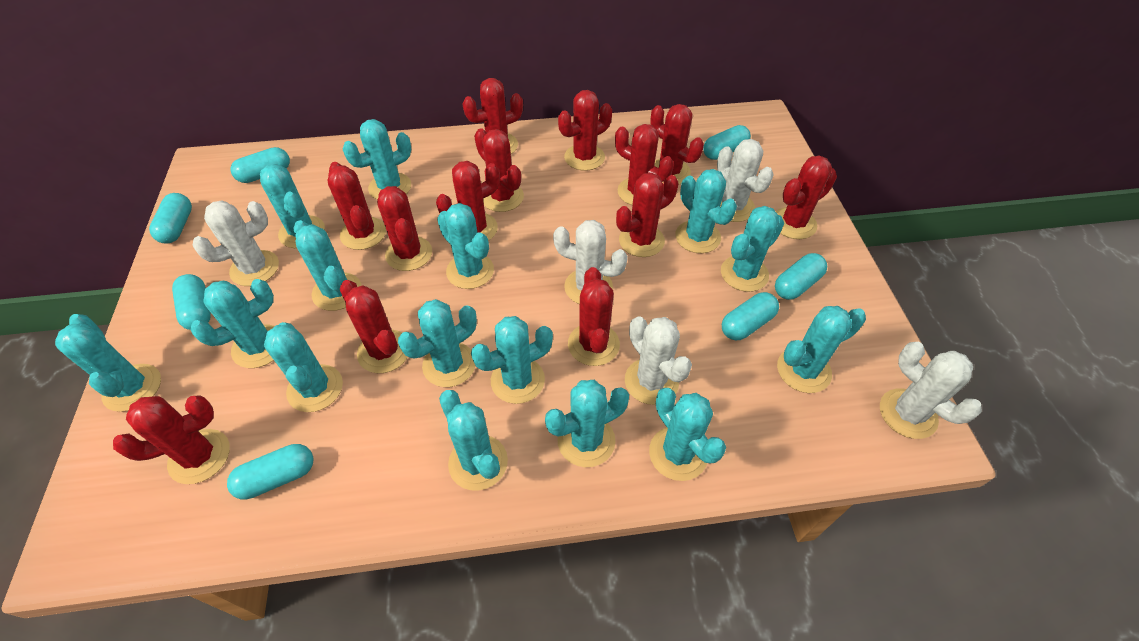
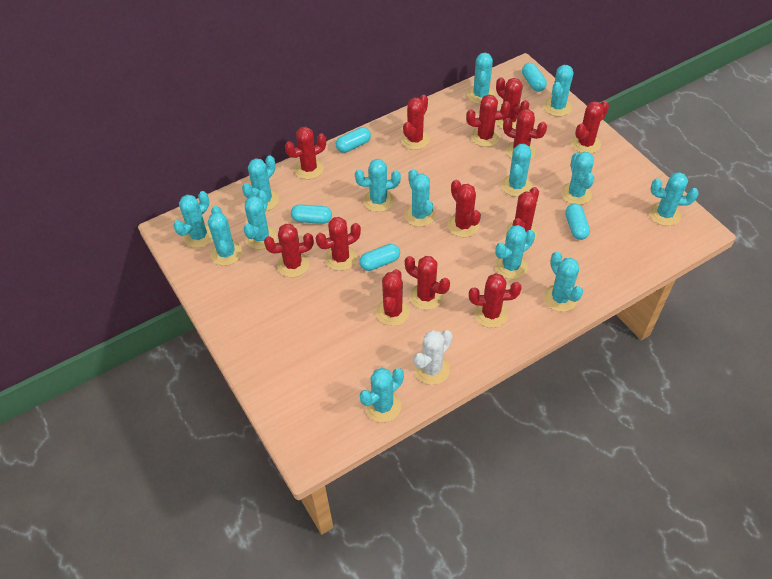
turquoise cactus: [55,314,161,412] [191,279,274,368] [260,164,325,248] [264,322,343,412] [294,220,361,311] [343,119,411,200] [398,299,477,387] [437,203,494,289] [439,390,508,491] [471,316,553,404] [545,380,629,467] [649,388,726,481] [675,169,737,253] [721,206,784,292] [777,306,866,393] = 15 -> [173,191,213,248] [208,206,242,266] [242,156,279,211] [244,190,277,249] [355,159,401,212] [360,368,404,422] [405,169,436,227] [467,53,495,104] [495,225,535,279] [502,144,532,197] [544,65,574,117] [544,252,583,312] [561,152,594,205] [649,172,699,226] = 14
turquoise capsule: [149,193,192,243] [172,274,211,330] [227,444,314,500] [231,147,290,183] [703,125,751,160] [722,292,779,340] [775,253,827,300] = 7 -> [291,204,332,224] [336,127,371,153] [359,244,400,271] [522,63,547,92] [565,204,590,240] = 5
white cactus: [193,200,279,286] [553,220,628,304] [625,316,692,405] [717,139,774,222] [880,342,982,439] = 5 -> [414,330,452,385] = 1

